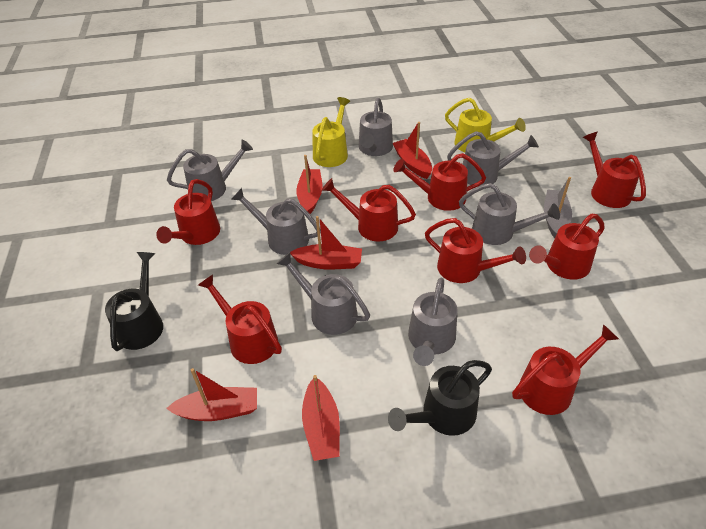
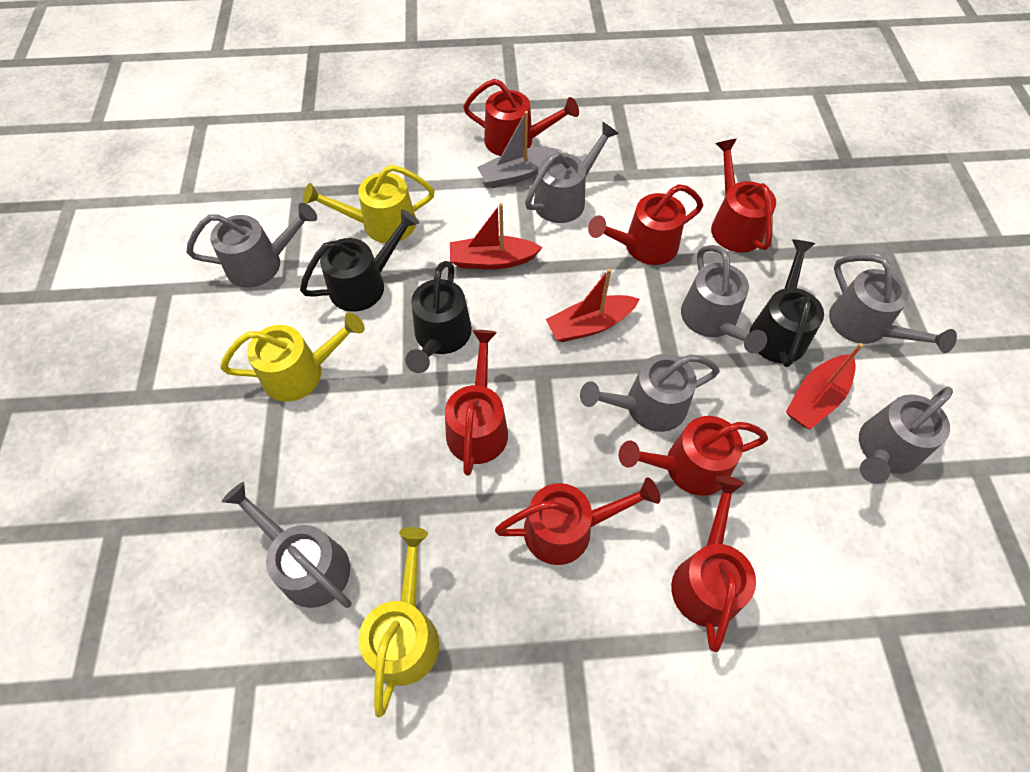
black watering can: [105,252,163,351] [388,360,492,436] = 2 -> [300,209,419,312] [405,261,472,373] [749,239,824,367] = 3
red boat: [166,368,257,421] [290,216,362,269] [296,155,322,214] [302,375,340,461] [393,122,432,179] = 5 -> [450,203,543,269] [546,269,639,342] [786,343,863,429] = 3
red watering can: [156,179,220,245] [198,274,282,364] [322,178,416,241] [393,153,486,211] [425,218,526,283] [512,324,619,415] [529,214,605,280] [583,132,646,208] = 8 -> [445,330,508,476] [463,79,579,156] [495,478,661,565] [588,184,703,265] [619,416,768,496] [671,475,756,652] [711,139,776,253] = 7
yellow watering can: [313,97,350,167] [445,98,526,152] = 2 -> [221,313,365,402] [303,165,435,243] [358,527,439,718] = 3

